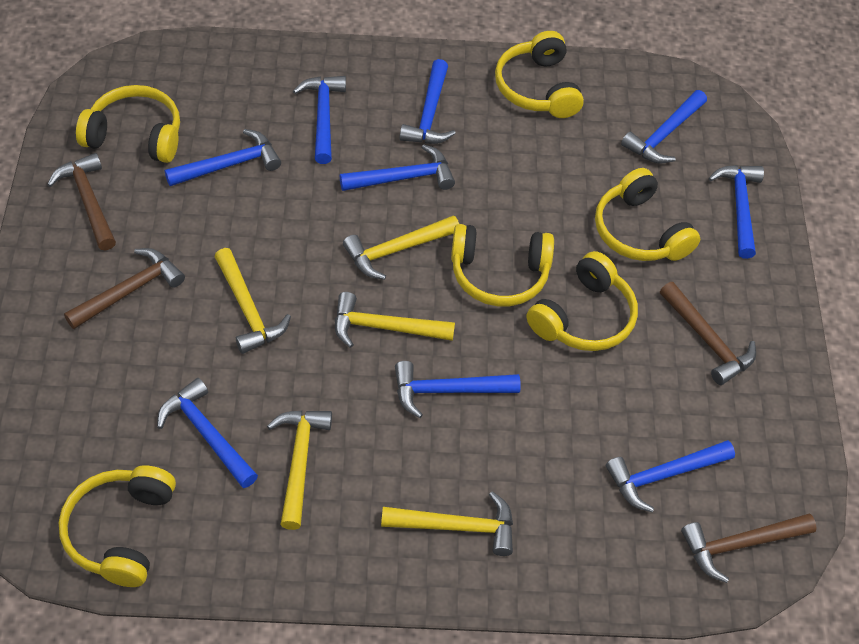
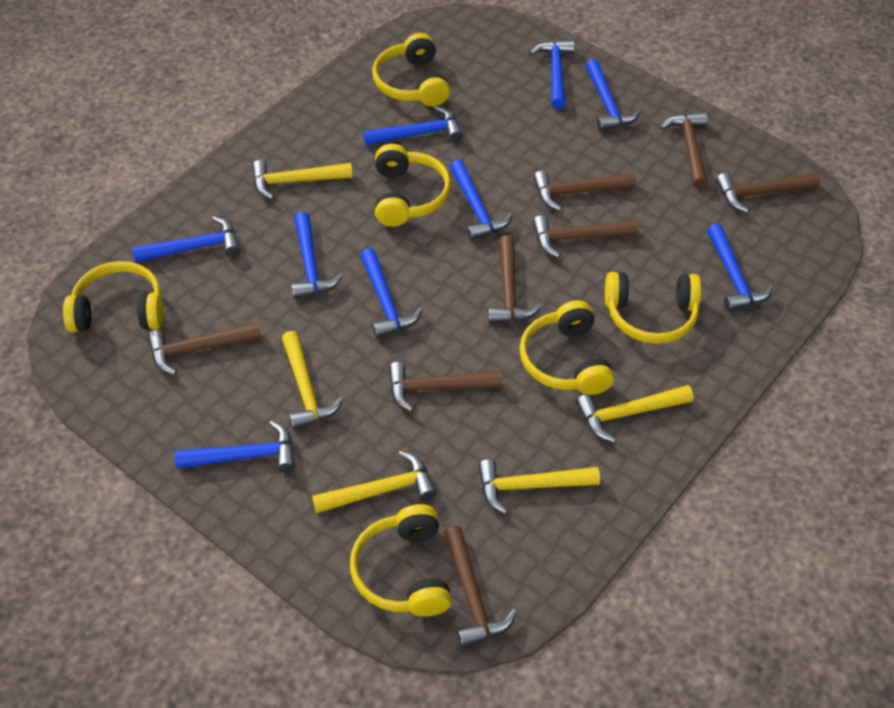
brown hammer: [47,153,116,250] [64,248,185,329] [660,282,756,385] [681,513,817,583] = 4 -> [148,322,262,375] [388,362,502,412] [443,526,517,648] [488,236,542,323] [532,215,639,258] [533,171,636,211] [660,112,708,188] [716,173,820,213] = 8

